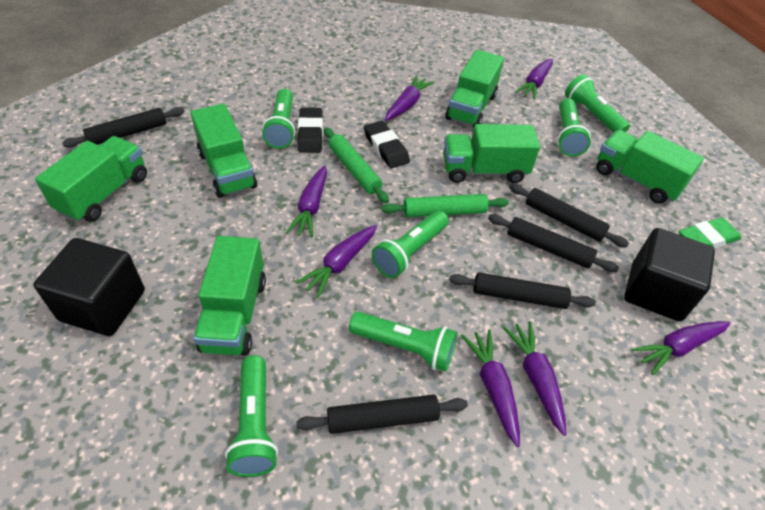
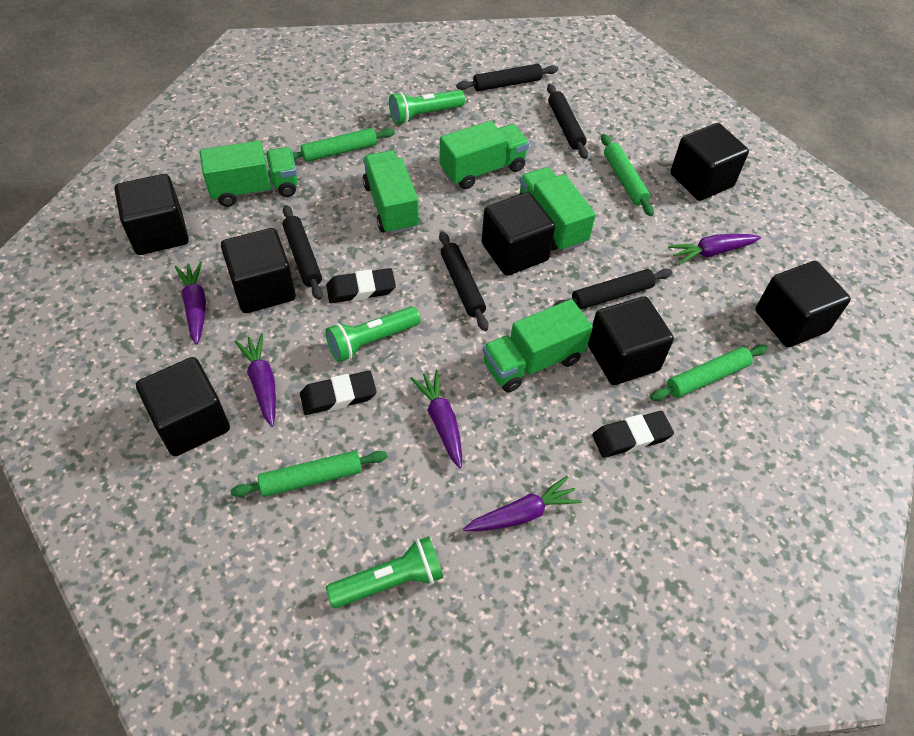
black cube: [34,238,145,336] [624,228,715,322] = 2 -> [114,174,189,255] [136,357,230,456] [221,228,296,313] [482,192,555,276] [588,296,674,385] [670,123,749,201] [756,261,851,347] = 7
black eraser: [298,107,323,153] [364,121,410,169] = 2 -> [300,371,377,415] [326,268,396,303] [592,411,674,458] = 3
green eraser: [679,217,741,249] = 1 -> none = 0
green flashlight: [225,355,278,477] [262,89,295,149] [349,312,457,372] [372,211,449,278] [557,98,591,157] [565,74,630,133] = 6 -> [325,306,421,362] [326,536,444,608] [389,90,465,125] = 3
green rolling pin: [324,127,389,203] [382,194,509,217] = 2 -> [231,451,387,497] [292,128,395,162] [601,134,654,216] [650,344,768,401] = 4
green truck: [35,136,147,222] [191,104,257,198] [193,236,266,356] [443,124,540,183] [445,50,504,128] [596,130,704,204] = 6 -> [200,141,298,207] [363,150,419,235] [439,121,529,189] [483,299,593,392] [518,167,596,252] = 5
purple carrot: [286,166,327,238] [296,225,377,298] [385,75,435,121] [461,329,520,447] [503,321,567,436] [515,58,553,100] [632,321,731,375] = 7 -> [175,261,206,345] [235,333,276,427] [410,370,462,469] [463,476,582,531] [668,234,761,265] = 5

